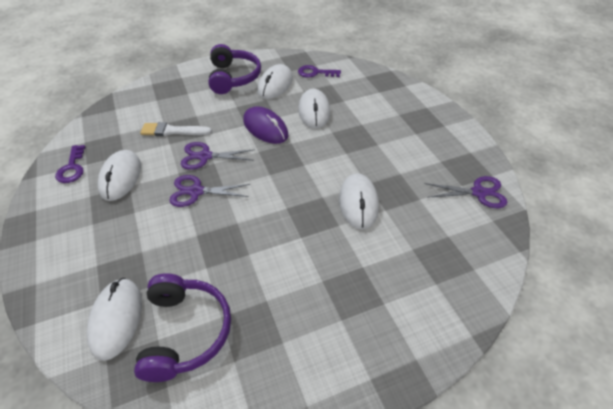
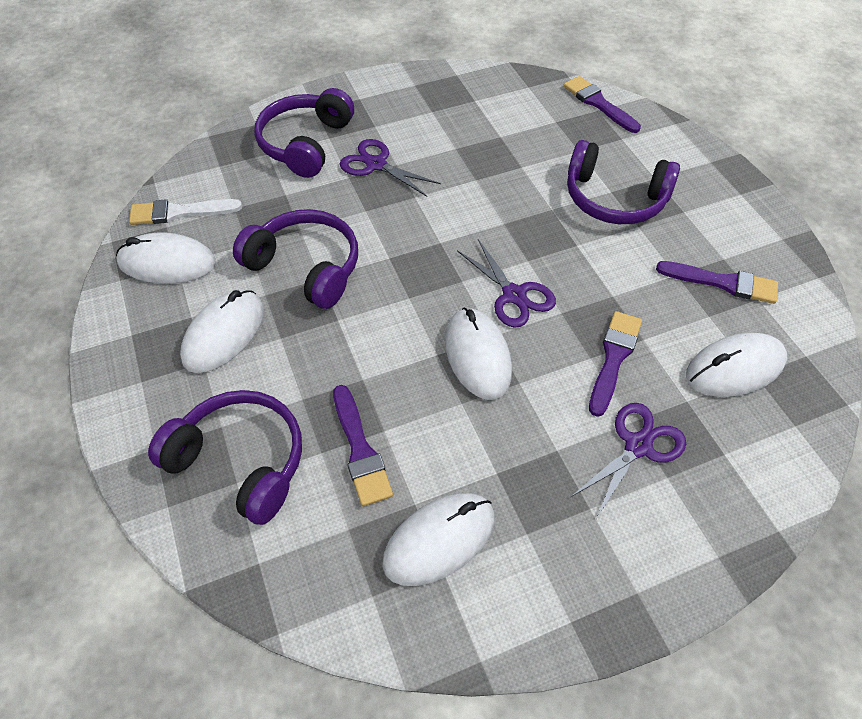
purple brush: none = 0 -> [333,385,393,506] [563,76,641,133] [589,311,642,417] [656,261,778,304] = 4
purple headphones: [134,273,231,382] [209,44,261,94] = 2 -> [148,390,302,525] [233,209,358,309] [254,88,354,178] [567,140,680,224] = 4
purple key: [55,145,85,183] [298,65,341,78] = 2 -> none = 0
purple mouse: [243,106,289,144] = 1 -> none = 0

